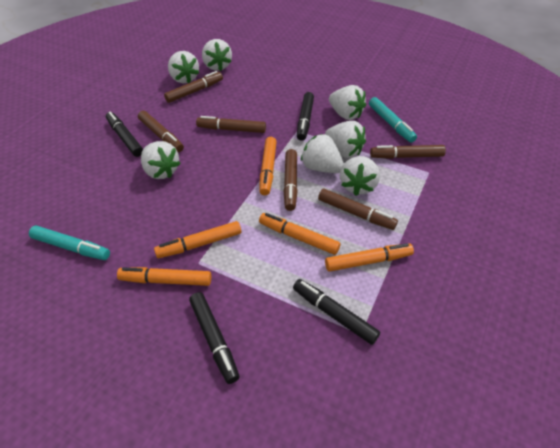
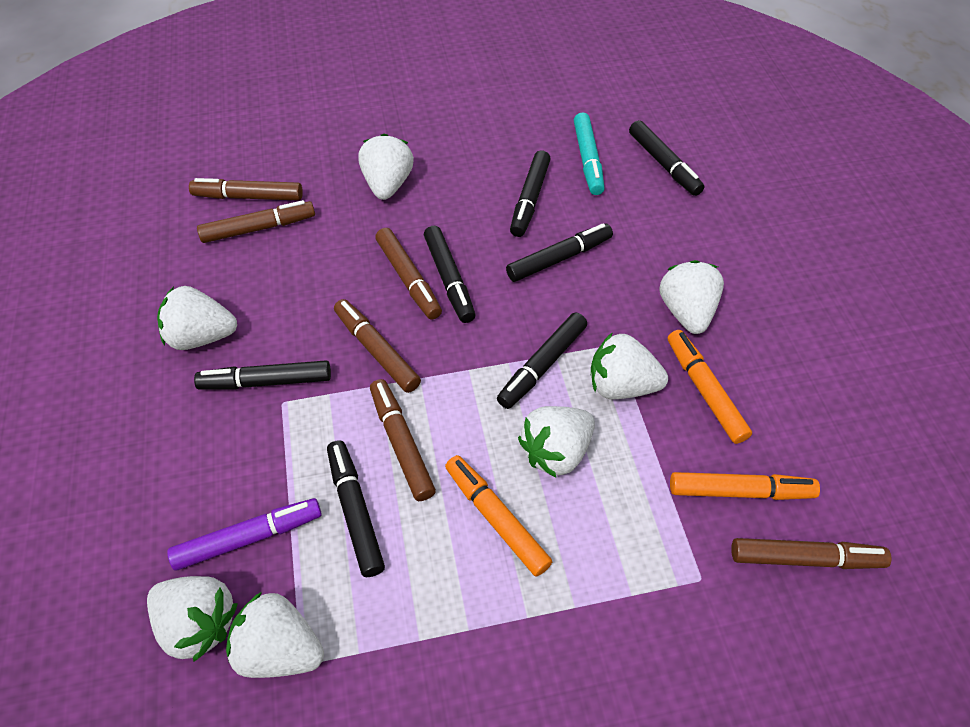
black marker: [106,112,143,157] [189,292,240,384] [293,279,380,345] [297,92,314,141] = 4 -> [194,360,331,390] [327,440,385,577] [424,226,476,323] [497,312,587,409] [506,223,613,282] [510,150,550,237] [629,120,705,196] = 7
orange marker: [117,267,211,286] [154,221,241,258] [259,137,277,195] [259,213,340,255] [325,243,414,272] = 5 -> [445,455,552,576] [668,330,752,444] [670,472,820,500] = 3
purple marker: none = 0 -> [167,498,322,571] = 1
turquoise marker: [29,225,110,260] [369,97,417,143] = 2 -> [574,112,605,195] = 1

